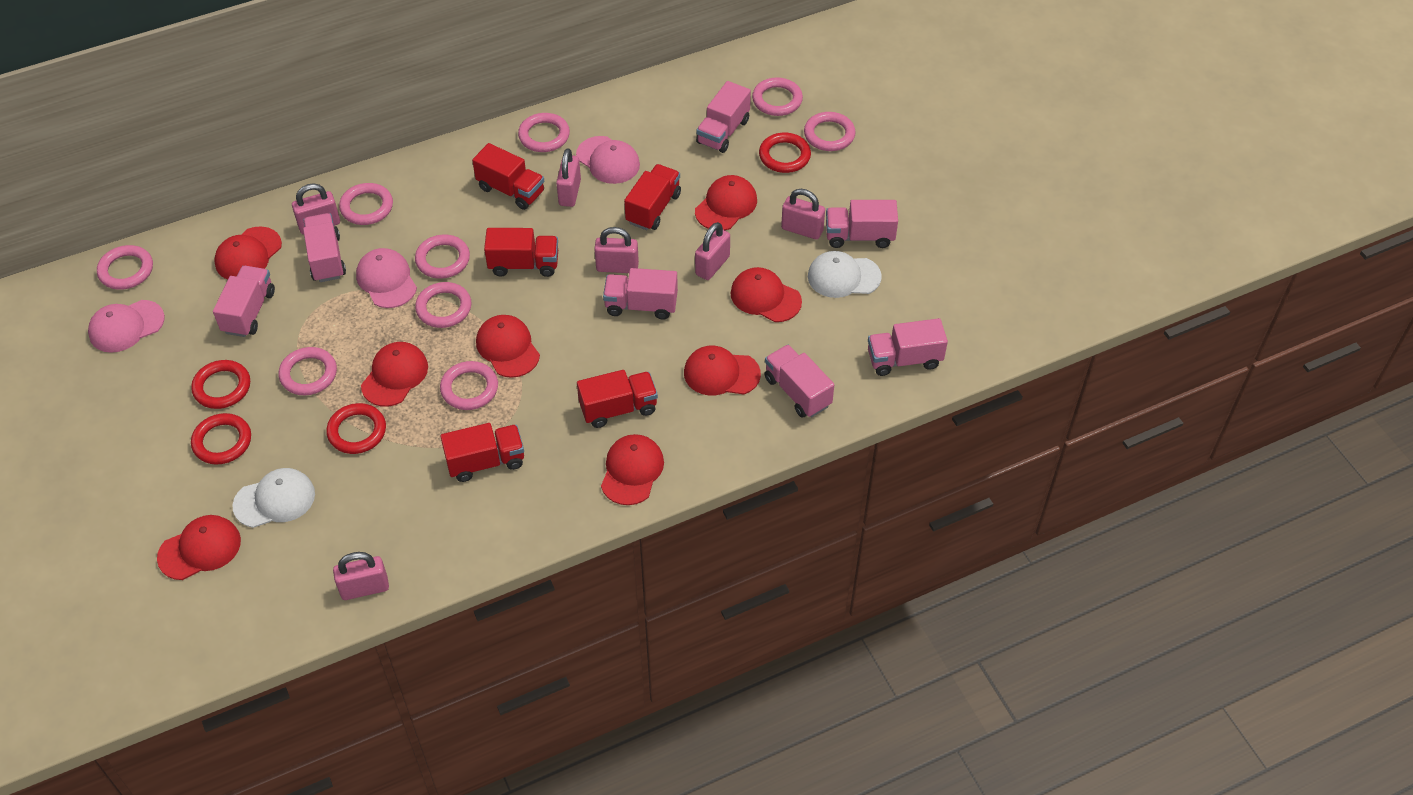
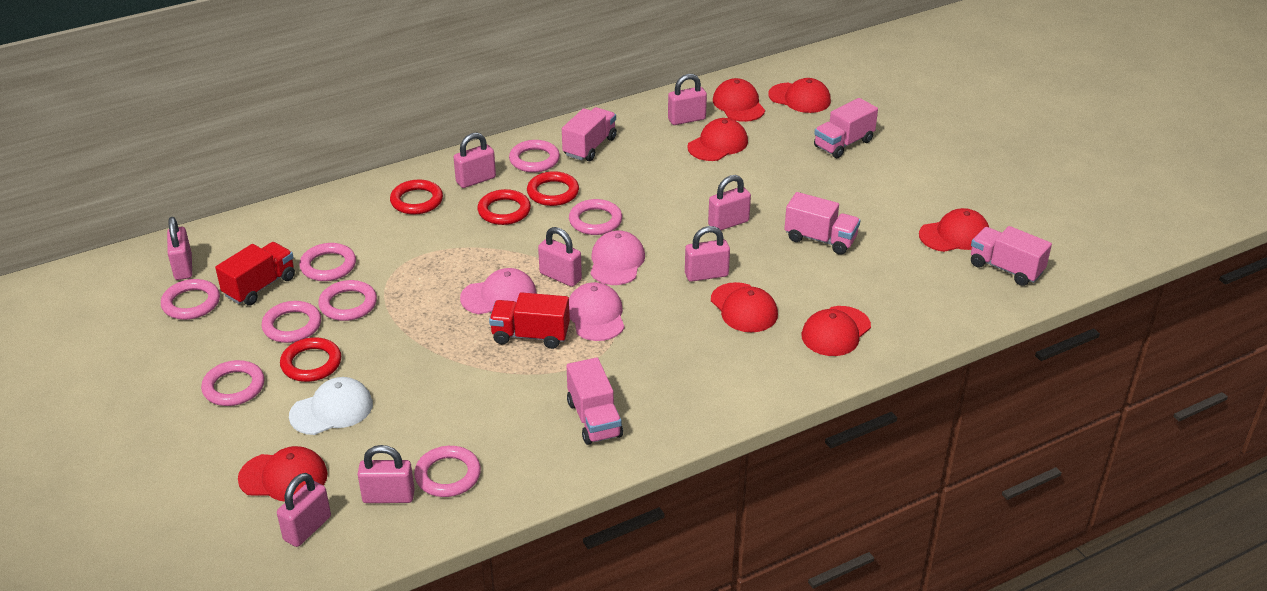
pink padlock: [292,184,340,235] [333,552,389,600] [556,148,581,207] [594,227,639,273] [695,222,730,280] [781,189,825,240] = 6 -> [167,217,192,280] [277,473,331,547] [358,445,415,503] [454,132,496,188] [538,227,582,287] [668,74,707,125] [685,226,730,282] [708,175,751,230] = 8
pink ring: [97,245,153,290] [279,347,337,395] [339,183,393,225] [415,235,470,279] [415,282,472,328] [440,361,498,410] [518,113,570,152] [752,78,803,116] [804,112,855,151] = 9 -> [161,279,220,320] [201,360,265,406] [262,301,321,343] [299,243,356,281] [318,280,377,321] [414,446,481,497] [509,140,560,172] [569,199,622,235] = 8
pink truck: [213,266,275,337] [303,213,346,282] [603,268,678,320] [696,81,751,153] [765,345,834,418] [826,200,898,248] [868,318,948,376] = 7 -> [562,107,617,161] [567,358,623,445] [784,192,860,255] [814,98,878,158] [971,226,1052,286] = 5
red cap: [157,515,241,580] [214,226,282,279] [361,342,428,407] [476,315,540,378] [601,434,664,505] [684,346,761,395] [695,175,757,230] [730,267,802,322] = 8 -> [238,446,328,501] [687,118,748,161] [711,282,778,332] [713,78,765,122] [768,78,831,113] [801,306,871,356] [919,208,989,252] = 7
red truck: [440,423,524,482] [472,143,544,210] [484,228,558,277] [577,370,658,428] [624,164,681,230] = 5 -> [215,242,295,305] [489,292,570,349] = 2
white cap: [232,468,315,528] [808,251,882,298] = 2 -> [289,377,373,435] = 1

